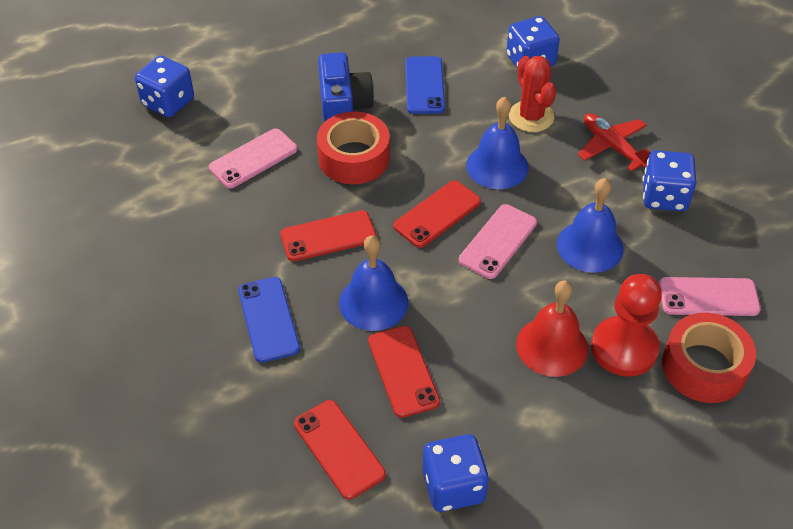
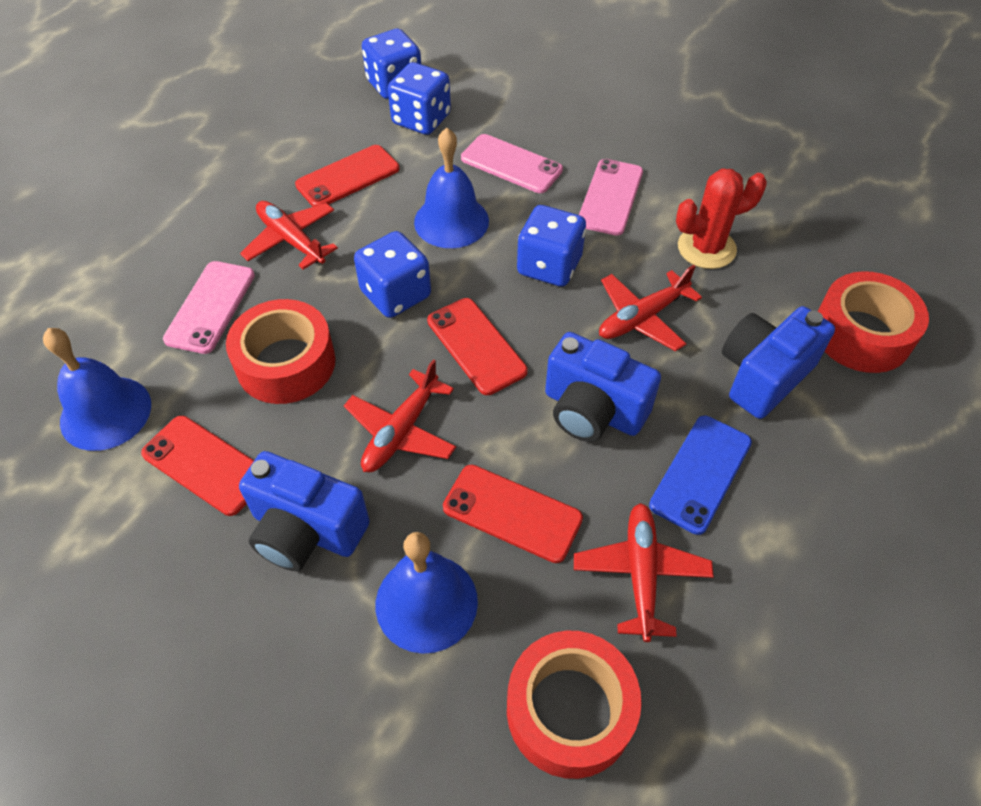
blue camera: [318,53,374,122] = 1 -> [239,451,370,571] [545,332,661,442] [722,306,835,419] = 3
blue phone: [238,277,300,362] [405,56,445,114] = 2 -> [649,416,752,535] = 1
red bell: [517,280,588,377] = 1 -> none = 0
red pawn: [591,274,662,377] = 1 -> none = 0
red plane: [578,113,651,171] = 1 -> [240,201,338,270] [344,359,456,472] [574,503,714,642] [599,265,702,351] = 4
red tape: [317,111,390,184] [662,313,756,403] = 2 -> [226,299,335,404] [507,631,642,779] [818,271,929,373] = 3

